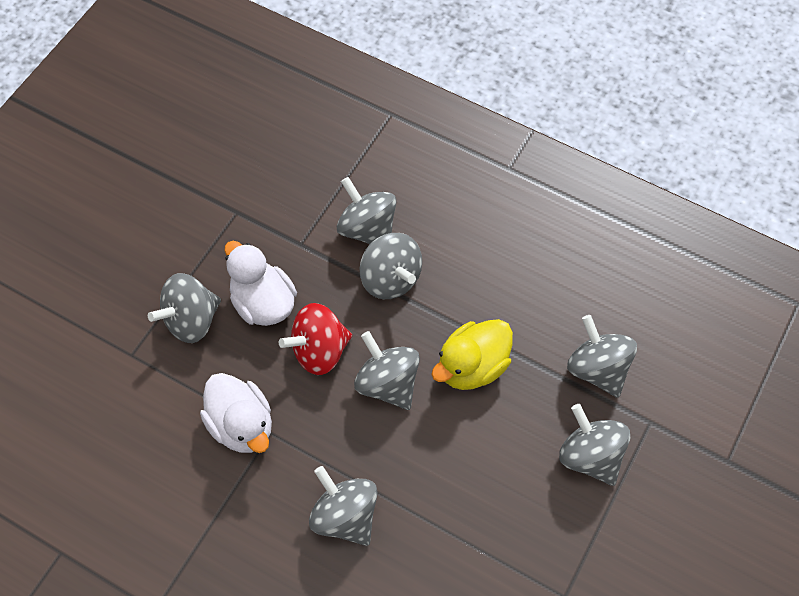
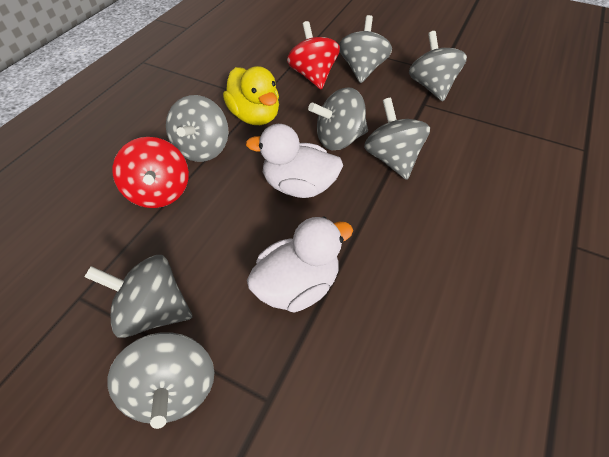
red spinning top: [279,303,352,375] = 1 -> [113,137,189,208] [287,21,340,89] = 2

